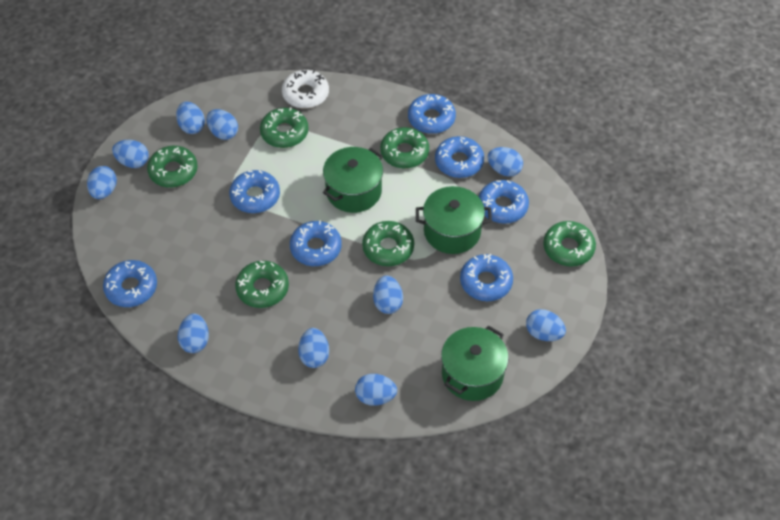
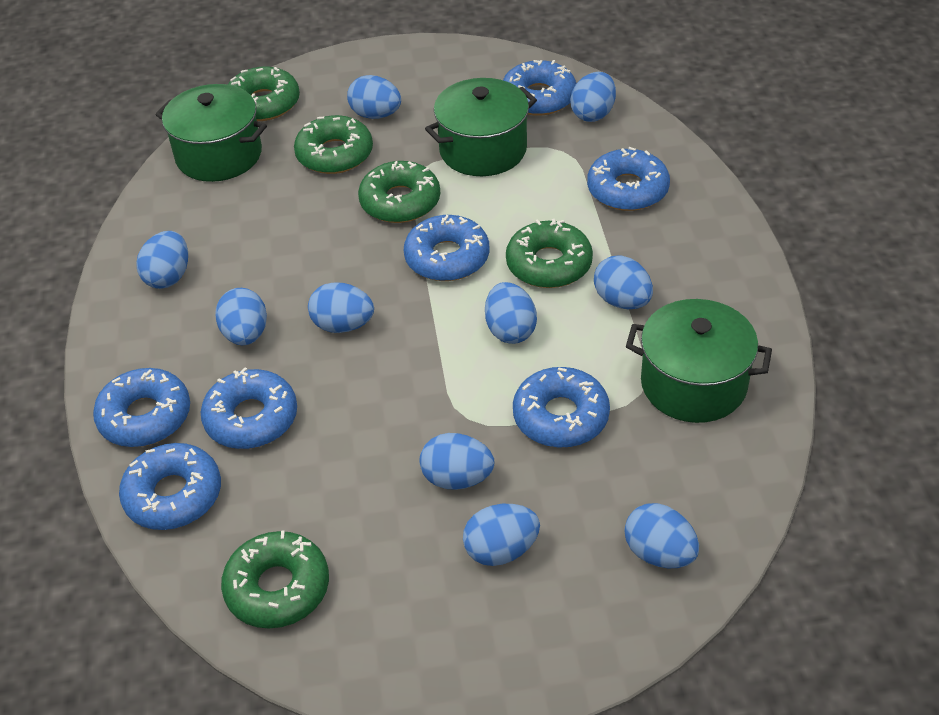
green donut: [147,146,198,188] [235,261,289,308] [260,107,309,148] [362,221,414,266] [380,127,429,168] [543,221,596,267] = 6 -> [221,530,329,629] [228,66,300,121] [294,115,373,174] [358,161,440,223] [506,219,593,288] = 5
white donut: [282,70,329,108] = 1 -> none = 0

